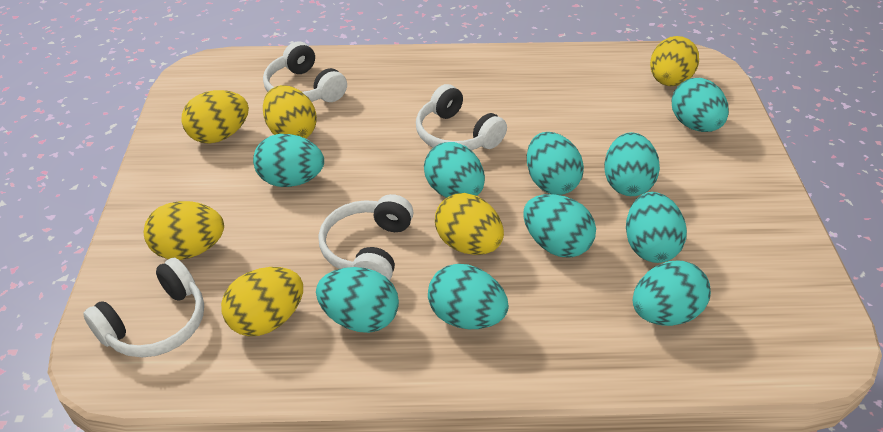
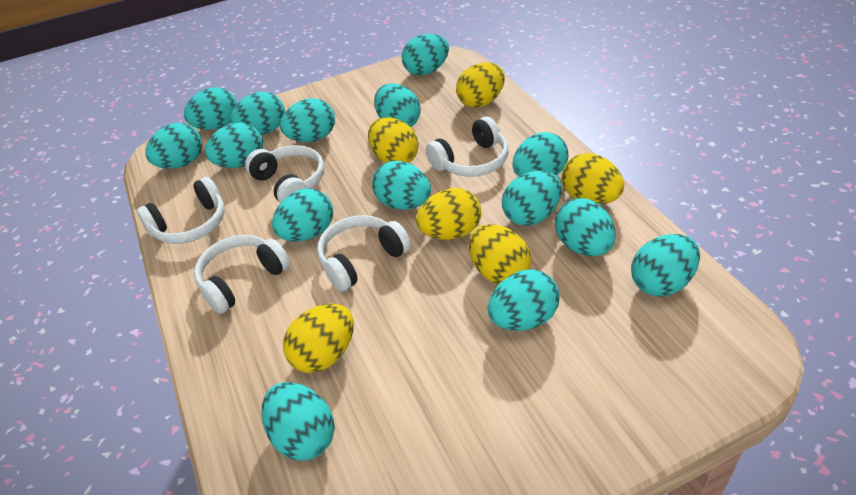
turquoise egg: [253,134,324,187] [316,267,399,333] [424,142,485,198] [428,264,509,329] [523,194,596,258] [527,132,584,195] [604,132,660,196] [626,192,687,263] [633,260,711,326] [671,78,729,132] = 10 -> [145,123,202,169] [184,87,237,130] [205,123,263,168] [230,92,285,134] [262,382,335,460] [272,189,333,242] [280,98,335,142] [372,161,431,210] [374,84,421,127] [402,34,449,76] [488,269,560,331] [502,171,562,226] [513,132,569,176] [555,198,616,256] [631,234,700,297] = 15
white headphones: [83,258,204,358] [263,42,347,102] [318,194,414,281] [416,84,507,150] = 4 -> [137,177,225,244] [194,235,290,314] [245,145,325,203] [317,215,411,291] [426,116,508,177] = 5

